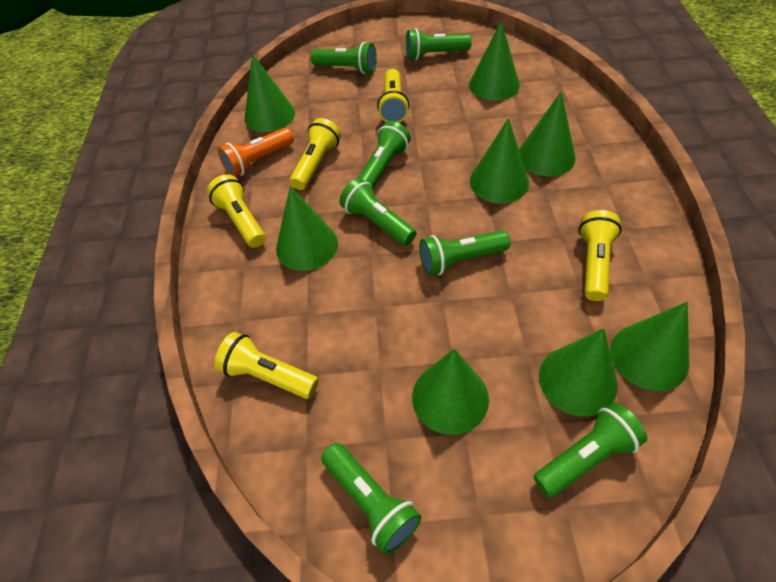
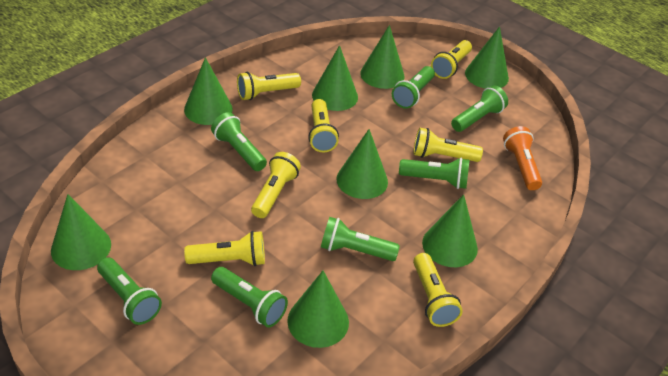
yellow flashlight: [207,175,266,248] [215,332,319,399] [290,118,341,190] [377,69,410,123] [578,210,622,301] = 5 -> [184,231,265,266] [237,72,301,100] [251,152,301,218] [308,99,339,153] [413,128,483,162] [413,253,463,327] [431,40,472,79] = 7

